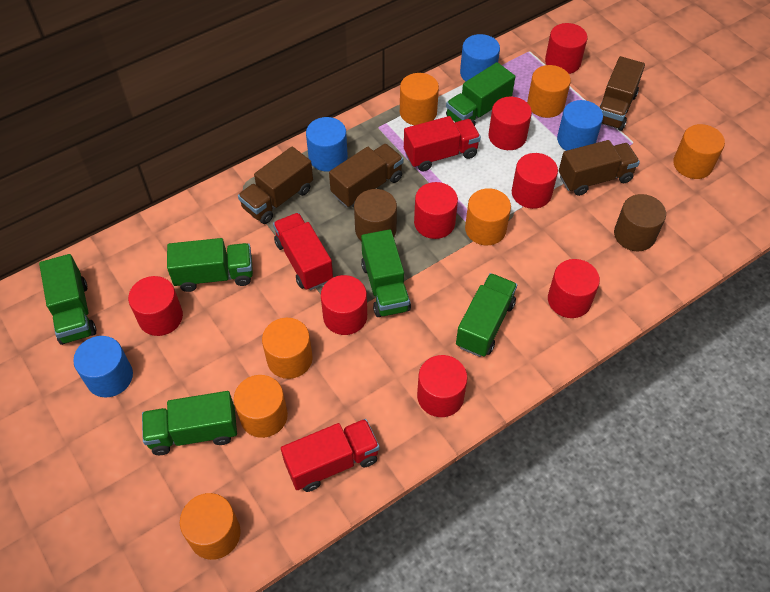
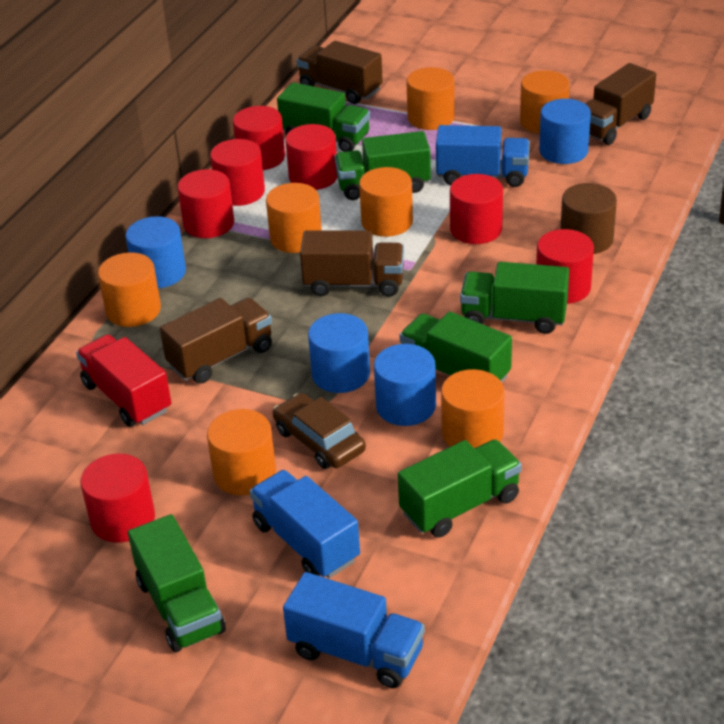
blue truck: none = 0 -> [250,470,360,578] [283,572,425,688] [436,125,530,187] = 3
brown car: none = 0 -> [273,393,366,469] = 1
brown cylinder: [354,189,397,240] [614,194,666,251] = 2 -> [560,183,617,254] = 1
red cylinder: [128,276,183,336] [321,275,367,335] [414,182,458,239] [417,355,468,417] [488,97,532,150] [512,153,558,209] [545,23,588,74] [548,259,600,318] = 8 -> [80,453,155,543] [177,169,234,238] [210,139,265,206] [233,106,285,170] [285,124,337,190] [450,174,503,244] [536,229,594,304] = 7
red truck: [273,213,333,290] [281,419,380,492] [404,116,481,172] = 3 -> [76,334,171,427] = 1

